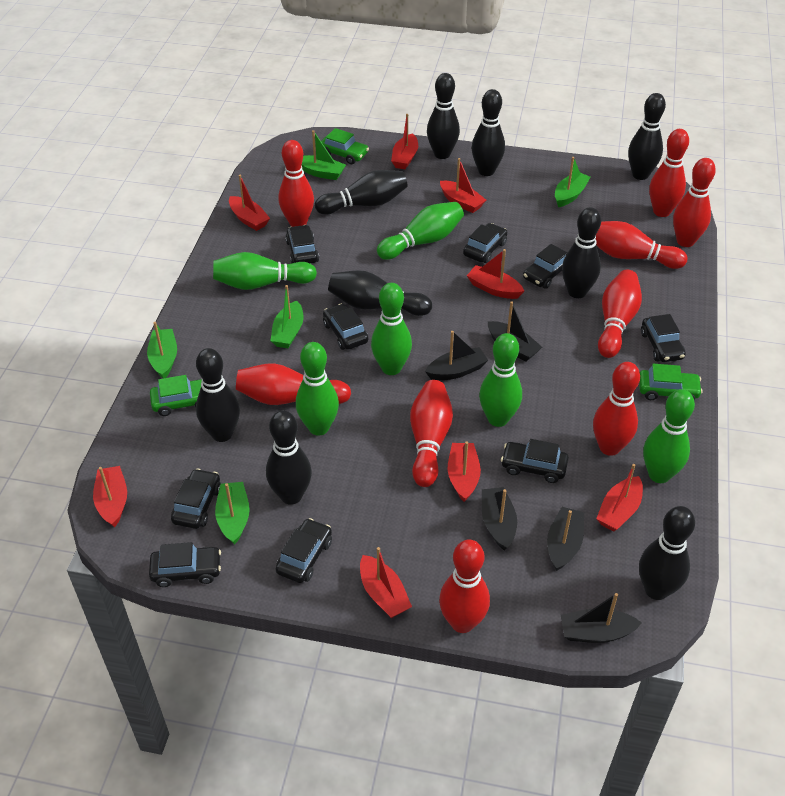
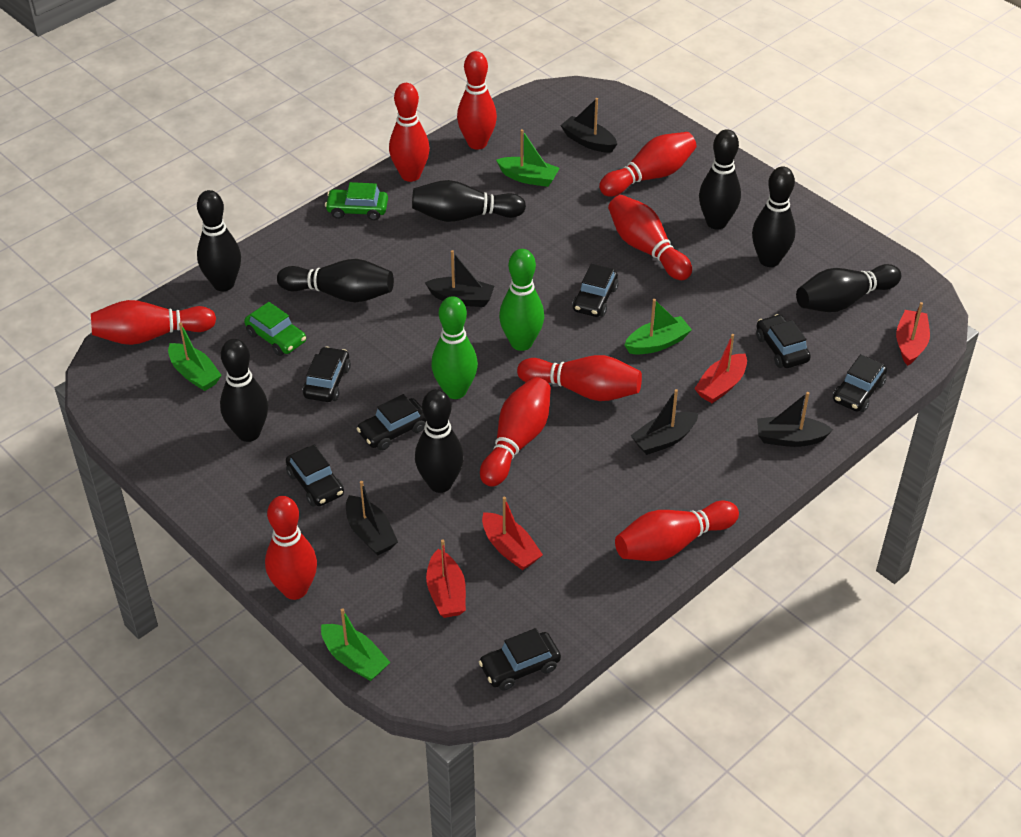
black bowling pin: [196,348,240,442] [266,410,312,505] [315,170,408,215] [328,270,432,316] [427,73,460,159] [472,89,505,176] [562,207,601,298] [628,93,666,180] [639,506,695,600] = 9 -> [197,190,241,291] [220,339,268,442] [277,259,394,302] [412,180,526,222] [415,389,464,493] [699,129,741,229] [752,166,796,267] [796,264,901,312] = 8
black car: [149,542,221,587] [171,468,221,529] [276,518,332,583] [285,225,319,263] [323,304,368,350] [463,223,508,263] [501,439,569,483] [523,244,568,289] [641,314,686,362] = 9 -> [286,445,344,507] [303,346,351,402] [357,394,426,450] [479,628,561,691] [572,264,619,317] [756,314,811,368] [833,354,887,412] = 7
green boat: [147,322,177,378] [215,482,250,545] [270,285,304,348] [302,130,346,180] [555,157,591,207] = 5 -> [168,322,222,391] [321,608,390,681] [496,129,559,187] [625,299,692,354] = 4
green bowling pin: [213,252,317,290] [296,342,339,436] [371,283,412,375] [377,202,464,260] [479,333,522,427] [643,389,695,483] = 6 -> [431,296,478,399] [499,249,544,351] = 2
green car: [150,375,202,416] [321,128,369,164] [639,364,703,400] = 3 -> [244,302,306,356] [325,182,388,220] = 2
red boat: [93,466,127,527] [229,175,270,231] [360,547,412,618] [391,114,418,169] [440,158,486,213] [448,441,481,502] [467,249,524,299] [596,464,643,531] = 8 -> [426,539,466,618] [482,497,543,570] [694,334,747,403] [896,302,930,366] = 4

